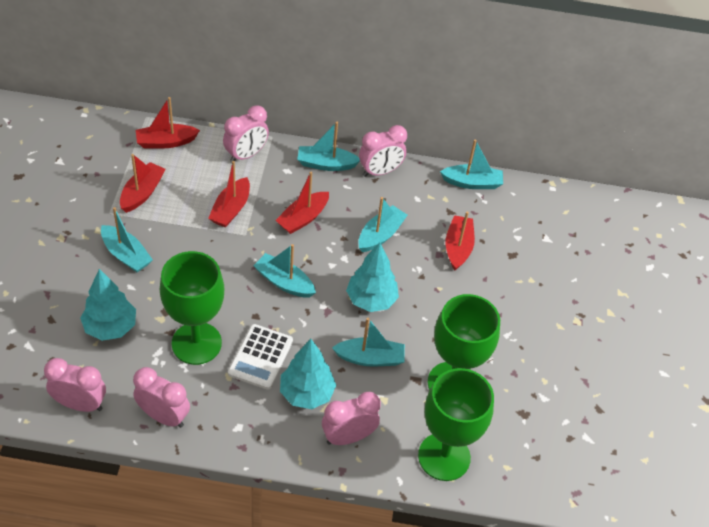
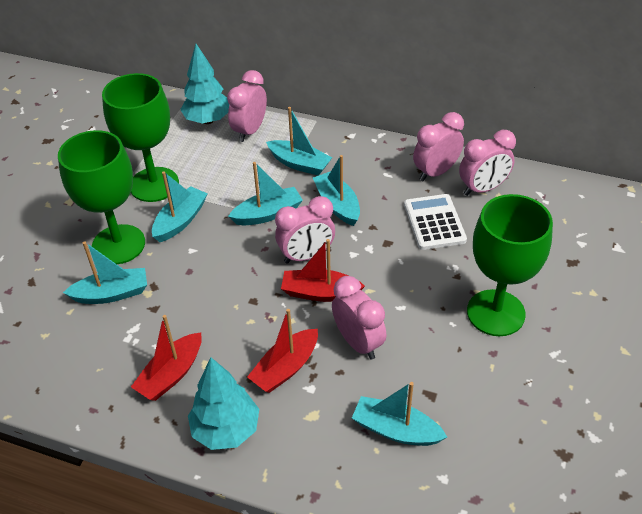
red boat: [120,154,166,213] [136,97,200,149] [208,161,250,228] [275,172,329,234] [445,211,475,270] = 5 -> [131,315,202,401] [247,309,318,393] [281,239,365,302] = 3
turquoise tree: [80,269,136,341] [280,339,336,409] [346,242,399,312] = 3 -> [180,44,229,124] [188,357,259,450] = 2

